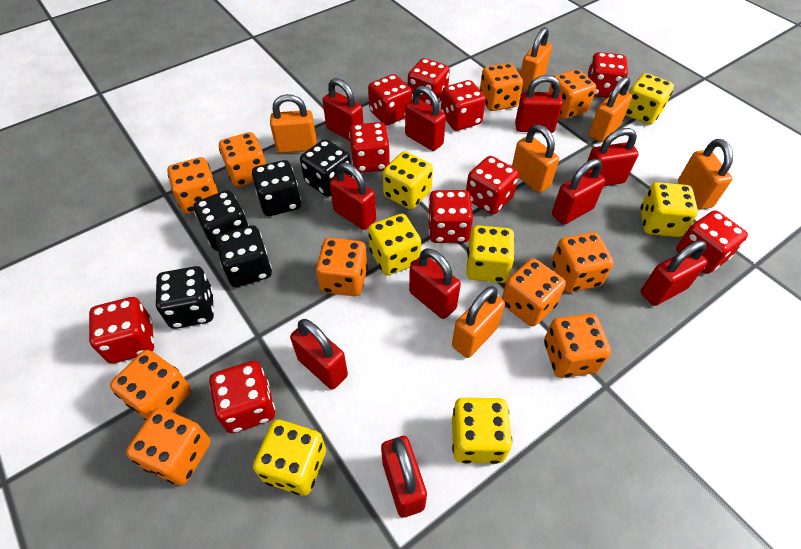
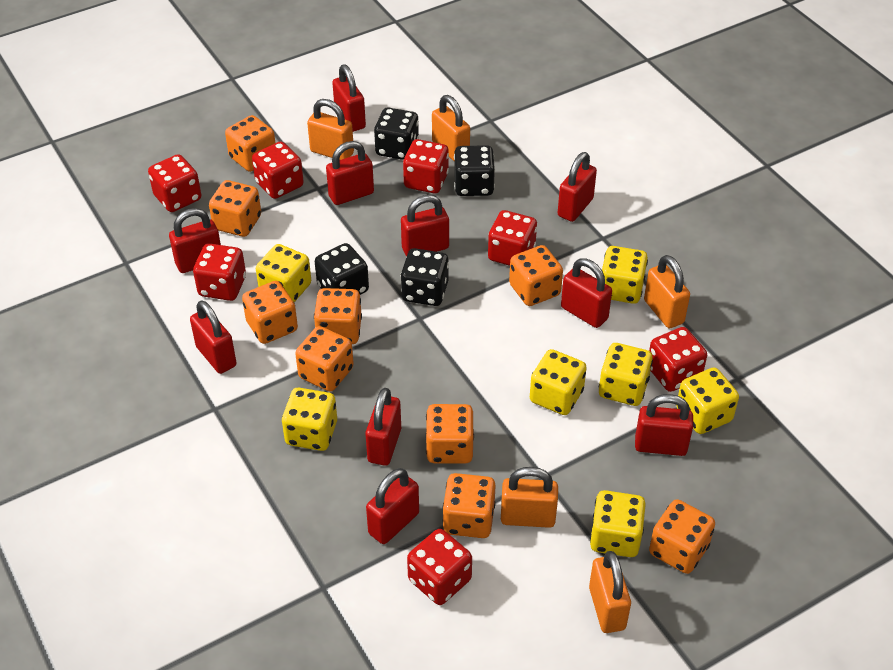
black dice: [156,266,214,329] [193,190,249,251] [216,225,272,287] [252,160,301,216] [300,139,352,197] = 5 -> [315,243,369,295] [374,107,419,160] [401,248,449,306] [454,145,495,196] = 4
orange dice: [110,350,191,421] [126,408,211,485] [167,157,219,214] [219,132,266,187] [316,238,368,296] [480,63,523,111] [502,258,566,326] [544,314,611,378] [549,69,596,119] [552,232,614,292] = 10 -> [209,180,261,237] [225,115,275,172] [242,281,298,344] [295,326,354,392] [314,288,362,344] [425,404,474,464] [442,473,496,538] [509,245,563,306] [649,499,715,574] = 9
orange padlock: [270,94,317,153] [452,286,505,358] [512,125,559,193] [520,27,552,90] [589,77,632,142] [678,139,733,210] = 6 -> [307,99,354,160] [432,95,470,161] [501,467,558,528] [589,551,631,633] [644,255,690,328] = 5
red dice: [89,297,154,364] [209,361,275,433] [349,122,390,173] [368,74,412,125] [408,58,450,106] [428,190,473,243] [441,80,486,131] [466,156,519,215] [587,52,628,98] [676,210,748,274] = 10 -> [148,154,201,212] [193,243,246,301] [252,141,304,199] [403,139,449,193] [407,529,472,605] [488,210,537,266] [649,327,707,392] = 7

